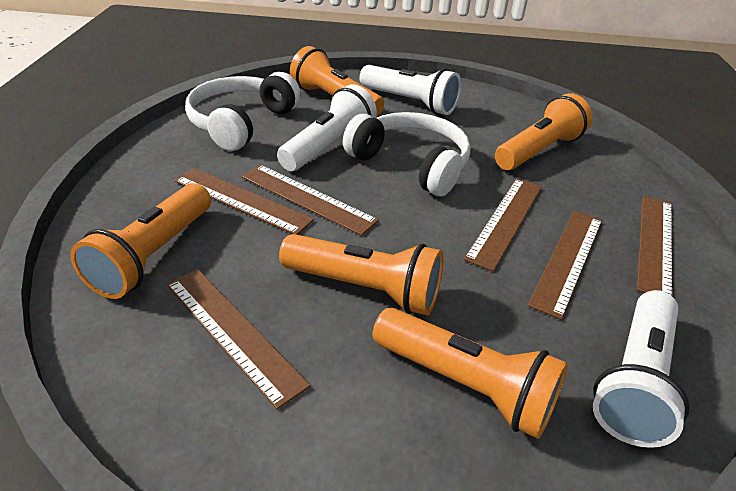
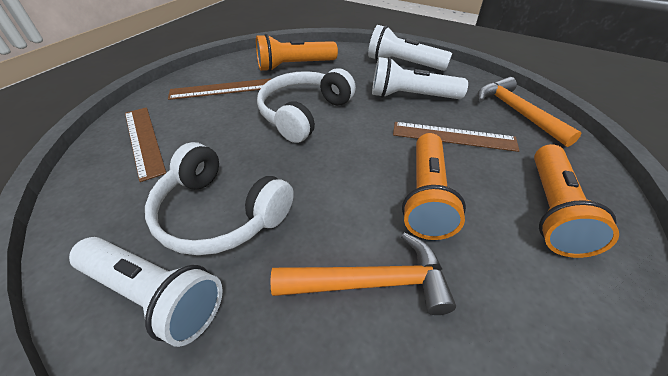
brown ruler: [167,269,311,410] [174,168,314,235] [241,165,379,236] [464,178,542,272] [528,211,602,320] [637,196,673,297] = 6 -> [125,107,166,182] [168,78,271,100] [393,122,520,152] = 3
orange flashlight: [70,183,211,299] [279,234,443,315] [290,46,384,117] [373,308,568,439] [495,93,592,170] = 5 -> [256,34,338,72] [402,133,466,240] [534,144,619,258] = 3
orange hammer: none = 0 -> [271,232,456,315] [478,77,582,147] = 2

